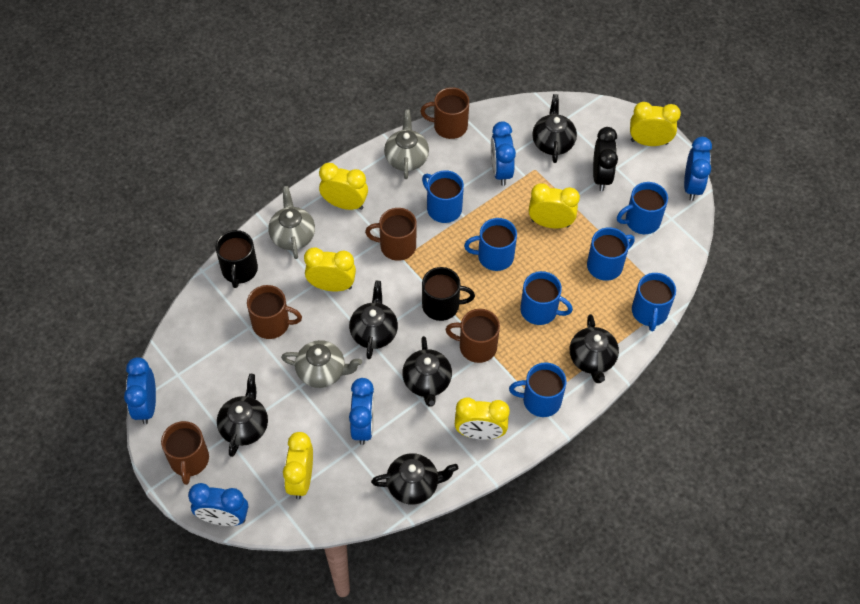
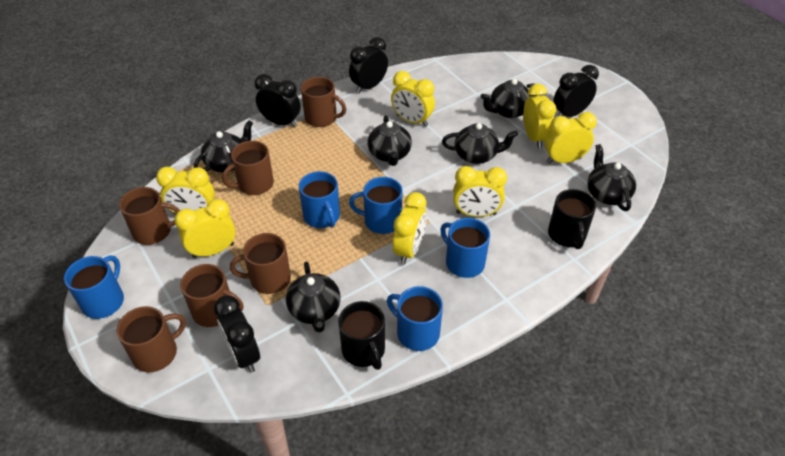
black clock: [593,127,618,191] = 1 -> [214,295,260,373] [255,74,301,128] [349,37,388,93] [554,65,599,117] = 4
blue clock: [124,357,156,424] [188,483,248,526] [349,378,375,445] [491,121,516,186] [684,137,712,201] = 5 -> none = 0
blue mug: [422,170,464,223] [464,218,517,271] [509,362,567,417] [520,271,573,325] [587,227,635,281] [617,182,668,234] [632,273,676,331] = 7 -> [64,255,124,319] [299,171,340,228] [349,177,403,234] [387,286,443,351] [440,218,490,278] = 5
brown mug: [161,421,209,485] [247,285,302,339] [365,208,416,261] [420,87,469,139] [445,309,500,363] = 5 -> [116,306,186,372] [119,187,180,245] [180,264,243,327] [222,141,274,195] [230,233,291,294] [301,77,346,127] = 6
grey teapot: [269,186,315,259] [281,340,362,388] [384,110,429,179] = 3 -> none = 0
yellow clock: [283,432,313,499] [304,247,356,291] [319,163,368,210] [455,397,510,440] [529,183,580,228] [630,102,681,146] = 6 -> [156,167,215,215] [174,199,236,258] [391,71,435,127] [393,192,427,264] [453,166,507,217] [523,84,556,148] [545,112,597,164] = 7

